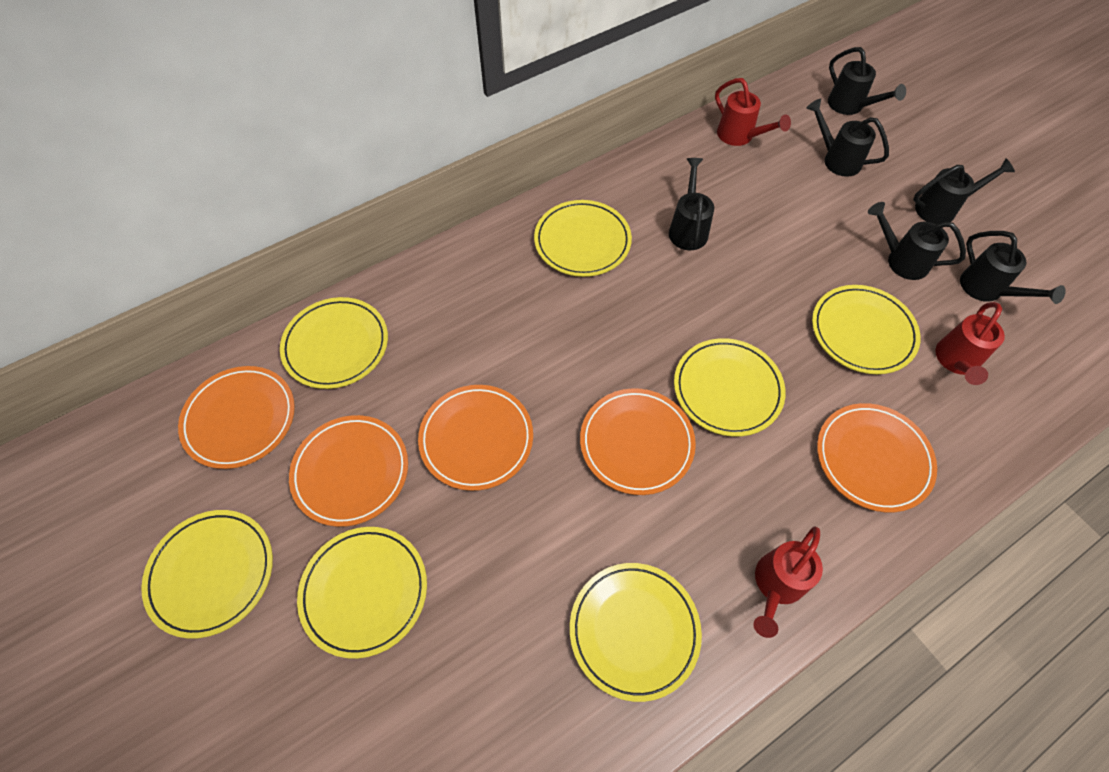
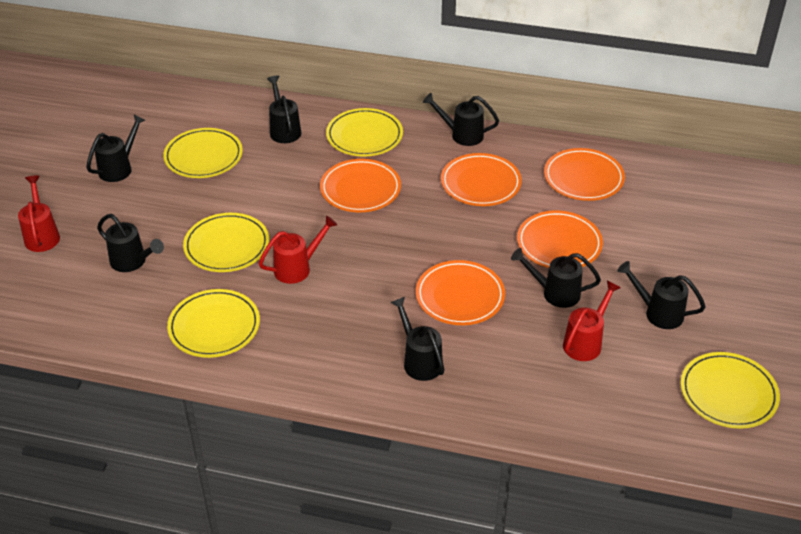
black watering can: [669,158,714,250] [806,98,889,177] [828,47,906,115] [868,202,966,280] [913,158,1015,224] [960,231,1066,304] = 6 -> [86,114,145,182] [97,214,164,272] [267,76,301,143] [390,297,444,381] [423,93,499,146] [511,248,601,308] [617,261,706,329] = 7
yellow plate: [141,510,273,639] [280,297,388,389] [297,527,427,659] [534,200,632,277] [570,563,702,702] [674,338,786,437] [812,285,921,374] = 7 -> [163,128,243,178] [167,289,260,358] [183,213,269,272] [326,108,403,157] [680,352,780,429] = 5

